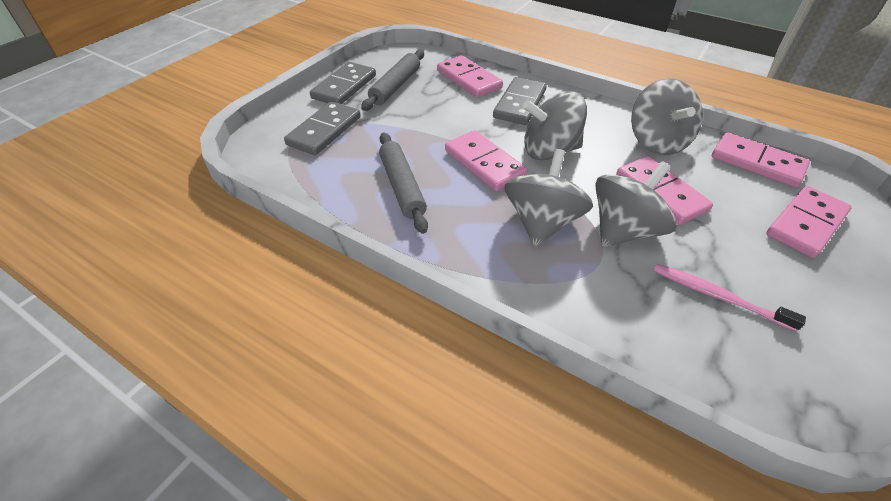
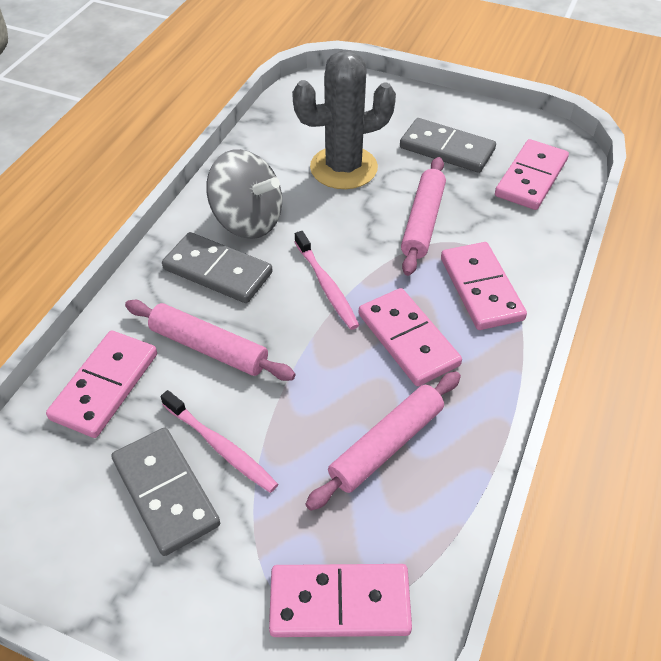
grey cactus: none = 0 -> [292,50,396,189] = 1
grey rolling pin: [361,50,424,111] [379,132,428,234] = 2 -> none = 0
grey spinning top: [505,149,593,246] [523,91,587,160] [595,161,677,247] [631,79,703,155] = 4 -> [206,149,282,239] = 1
pink rolling pin: none = 0 -> [125,300,296,381] [306,371,461,511] [401,157,446,276] = 3
pink toothbrush: [654,264,806,332] = 1 -> [160,390,278,493] [294,231,359,330] = 2

